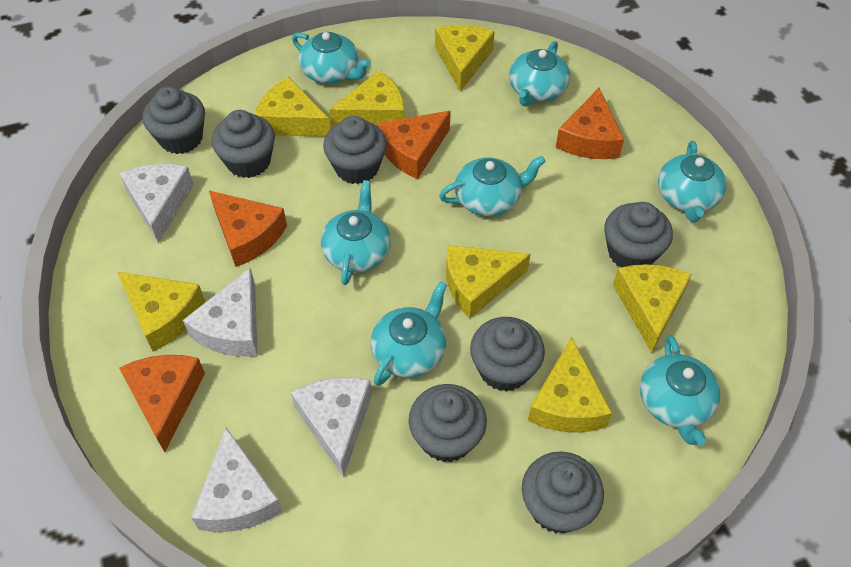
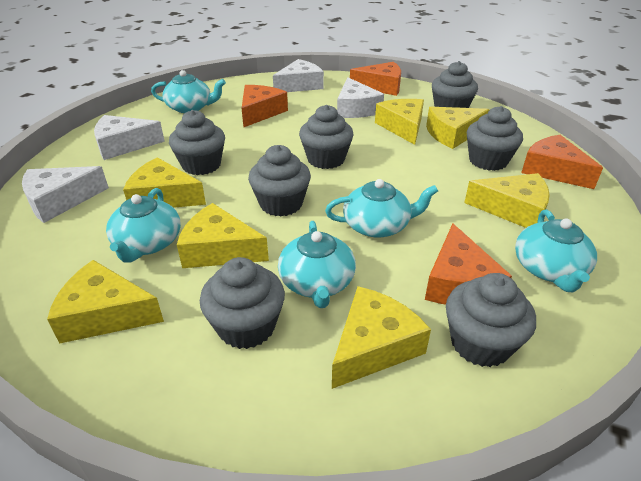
turquoise teapot: [292,32,371,84] [321,180,391,285] [371,282,447,386] [439,156,546,216] [509,41,570,107] [640,335,721,445] [658,141,727,223] = 7 -> [106,188,181,263] [151,70,226,113] [278,221,356,308] [325,179,438,238] [515,209,597,292] = 5

